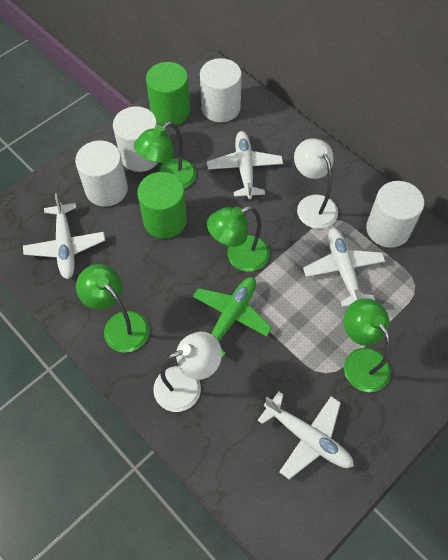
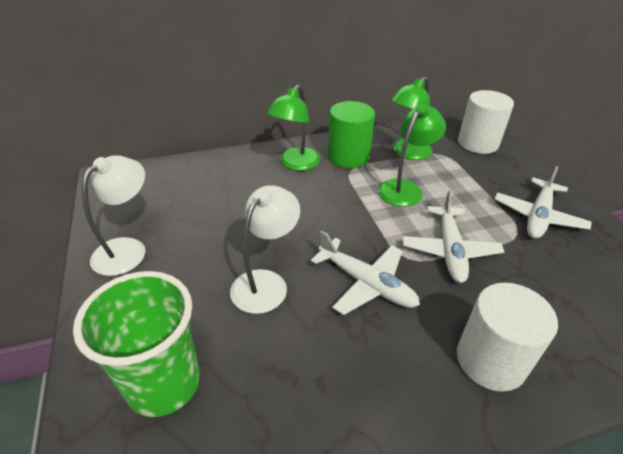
green cup: none = 0 -> [73,271,200,417] = 1
green cylinder: [137,172,187,239] [146,62,190,125] = 2 -> [328,101,375,168] = 1
green lamp: [76,264,149,353] [134,122,196,189] [207,206,270,272] [344,298,391,392] = 4 -> [267,84,320,171] [378,104,446,207] [391,76,433,160] = 3
green plane: [193,277,272,358] = 1 -> none = 0
white cylinder: [75,140,128,207] [113,106,158,172] [200,58,242,122] [366,181,424,248] = 4 -> [457,283,558,392] [458,90,514,154] = 2
white plane: [23,193,105,279] [207,131,283,199] [257,391,354,479] [303,228,385,307] = 4 -> [311,231,420,315] [402,190,504,283] [495,166,592,239] = 3

